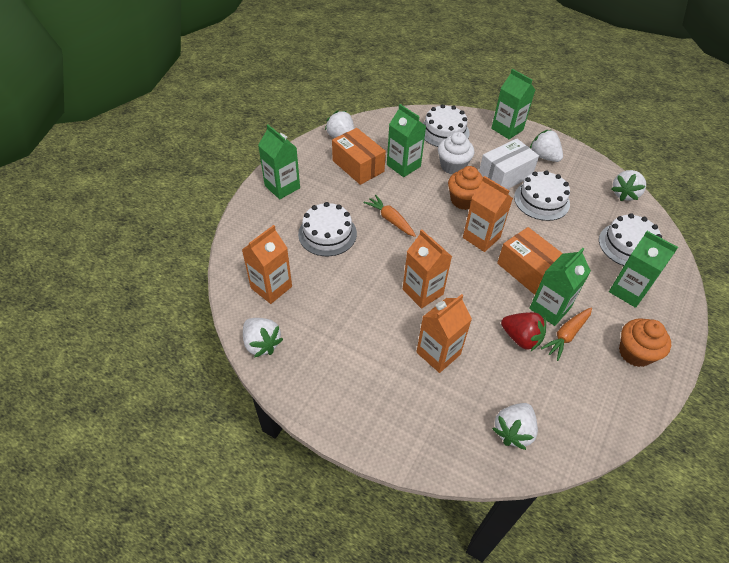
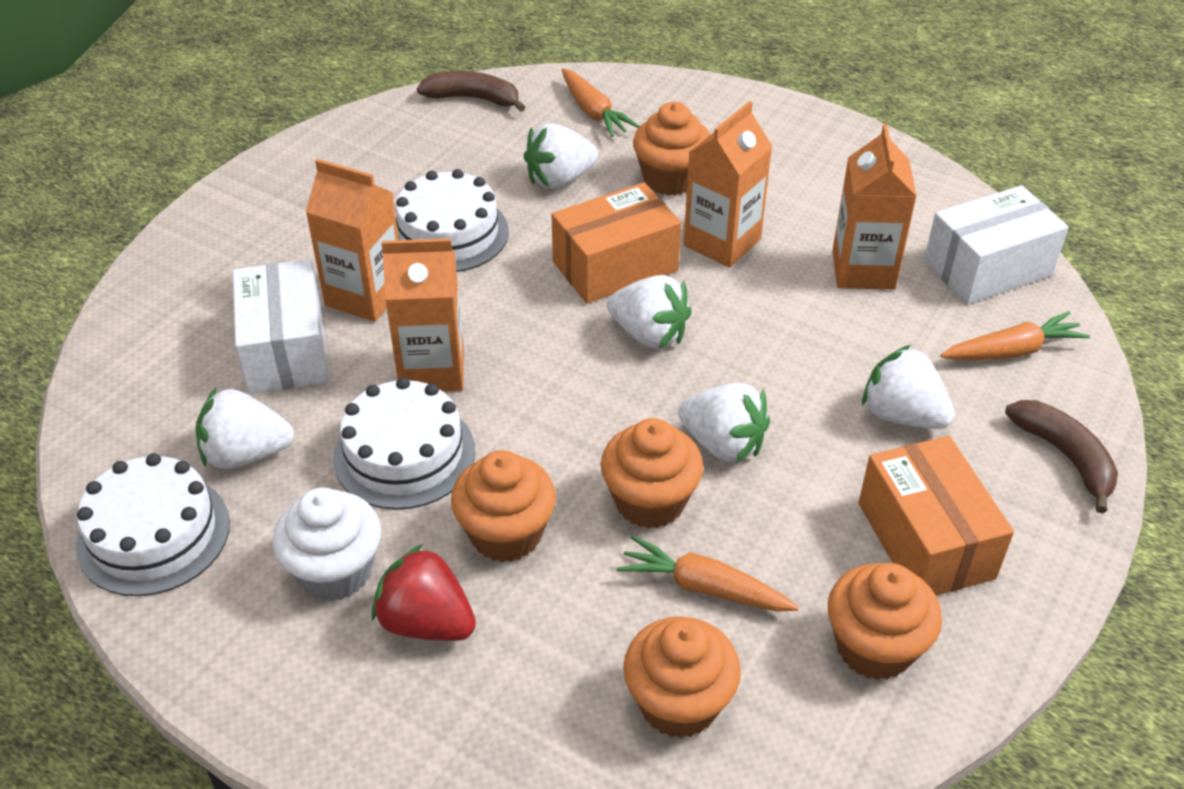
brown banana: none = 0 -> [417,71,525,112] [1005,400,1118,513] = 2
green carton: [258,124,300,199] [387,104,426,177] [491,69,535,139] [529,248,591,326] [609,231,678,308] = 5 -> none = 0
orange carrot: [363,195,416,237] [541,307,592,361] = 2 -> [562,68,640,137] [617,535,799,612] [941,311,1090,360] = 3
orange cupcake: [448,166,483,210] [619,318,671,367] = 2 -> [451,450,556,562] [601,418,703,529] [623,617,741,738] [633,102,710,195] [827,563,942,680] = 5
white box: [479,139,539,189] = 1 -> [233,259,329,394] [924,185,1069,304] = 2
white cake: [298,202,357,256] [423,104,469,147] [514,170,570,221] [599,213,662,266] = 4 -> [76,453,230,596] [333,377,475,510] [396,169,509,272] = 3

